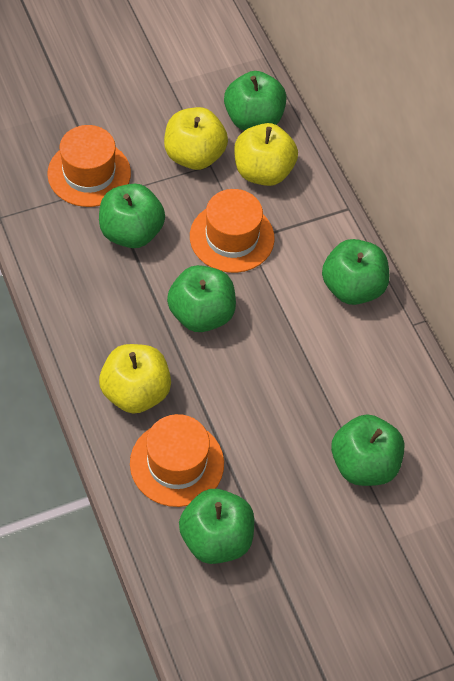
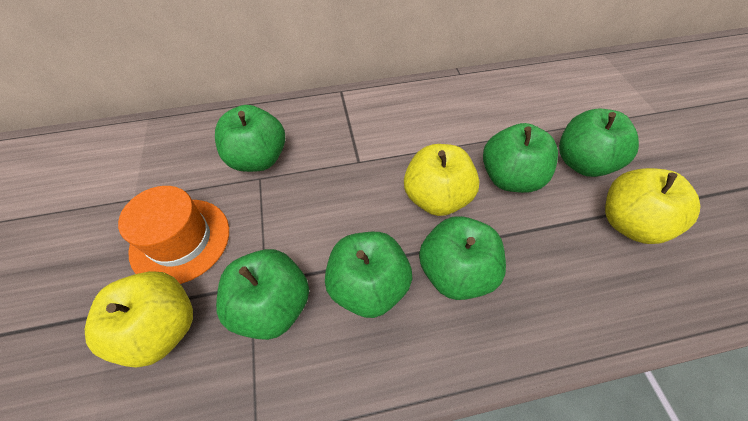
orange hat: [47,125,131,207] [130,414,224,507] [190,189,275,273] = 3 -> [118,186,229,284] = 1

